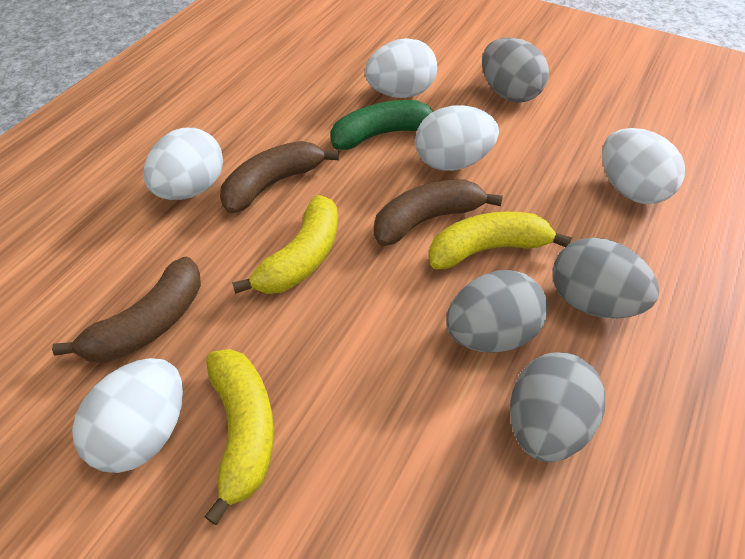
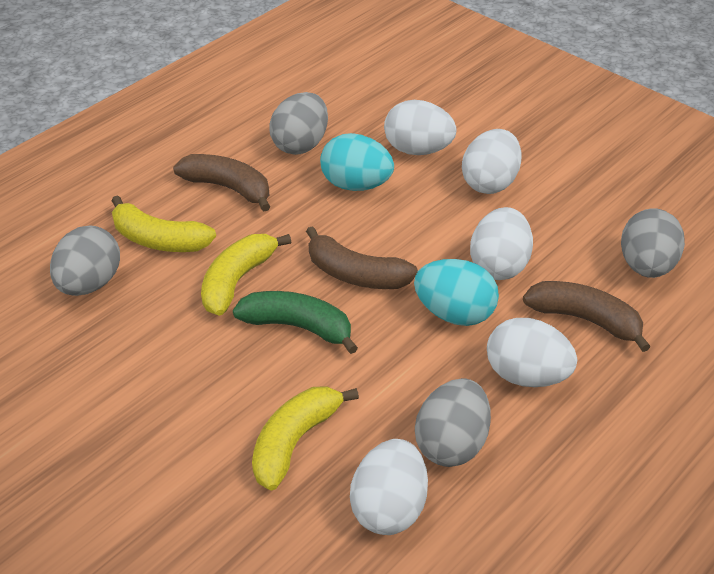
turquoise egg: none = 0 -> [320,133,394,191] [414,259,499,326] = 2

